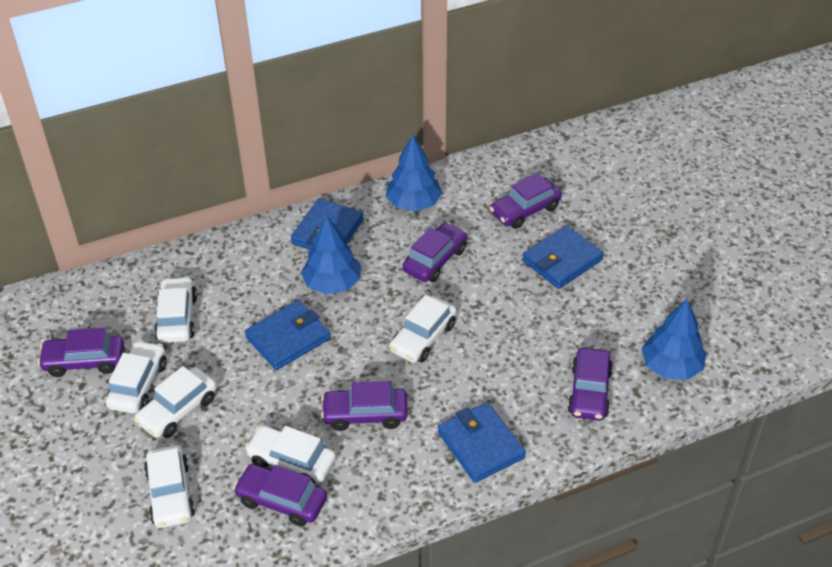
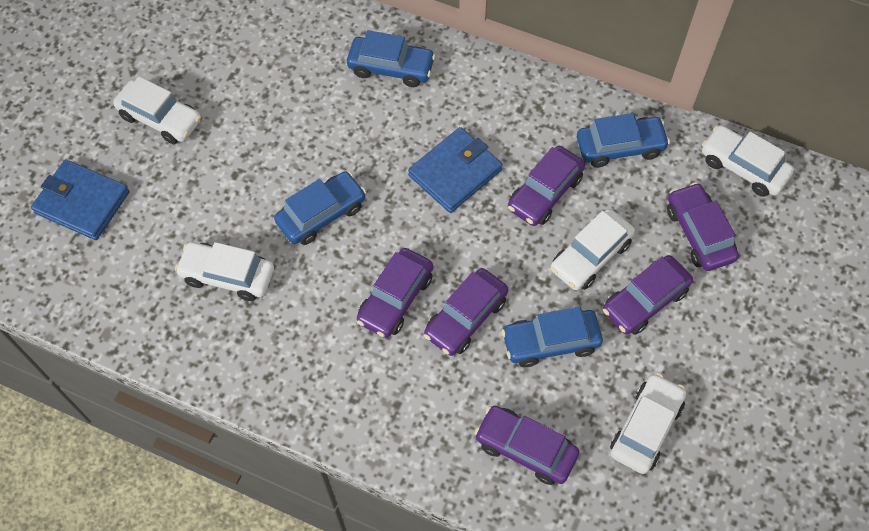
blue car: none = 0 -> [274,171,366,245] [347,30,436,87] [502,307,603,367] [577,113,670,168] = 4
blue tree: [301,215,361,294] [386,135,442,211] [641,299,706,380] = 3 -> none = 0
blue wallet: [245,300,330,370] [291,198,364,250] [438,402,526,483] [522,225,603,289] = 4 -> [31,160,129,240] [408,127,503,213] = 2
white car: [106,340,166,414] [134,366,217,438] [144,445,195,528] [154,276,197,343] [245,425,336,484] [389,295,457,363] = 6 -> [113,77,201,144] [175,242,274,301] [551,209,635,290] [610,373,686,474] [702,125,794,197] = 5

